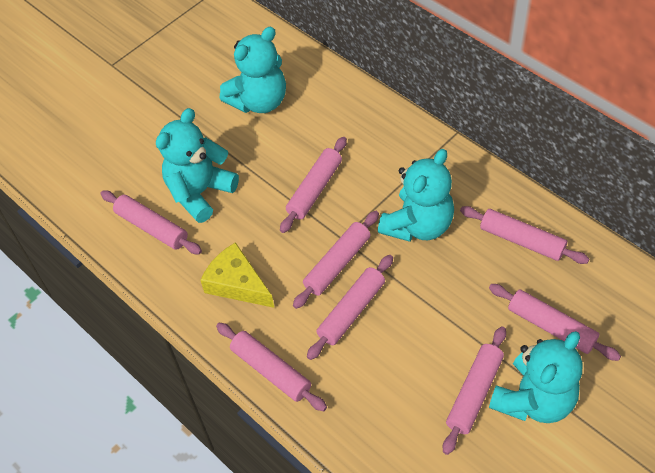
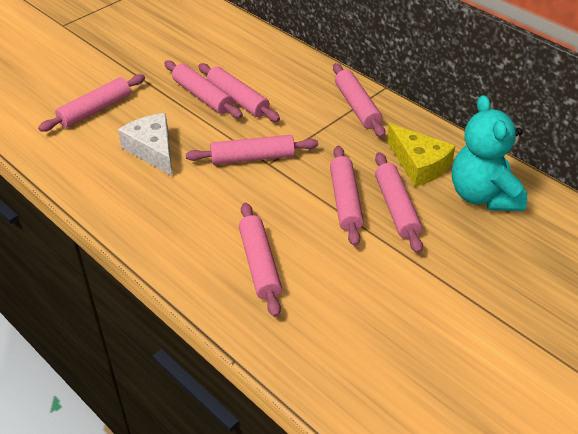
turquoise teddy bear: [156,108,239,223] [220,27,286,113] [378,149,454,242] [489,331,583,423] = 4 -> [452,95,527,211] = 1
white cheese: none = 0 -> [118,113,172,176] = 1

